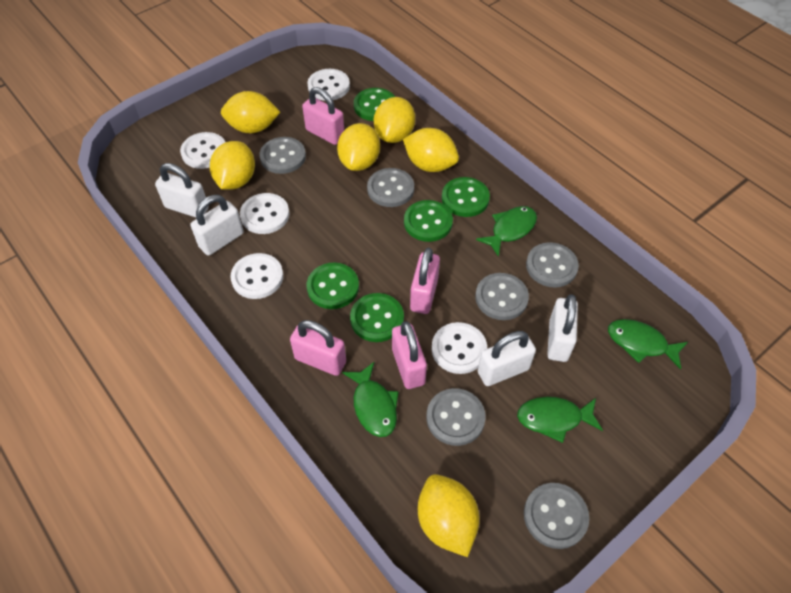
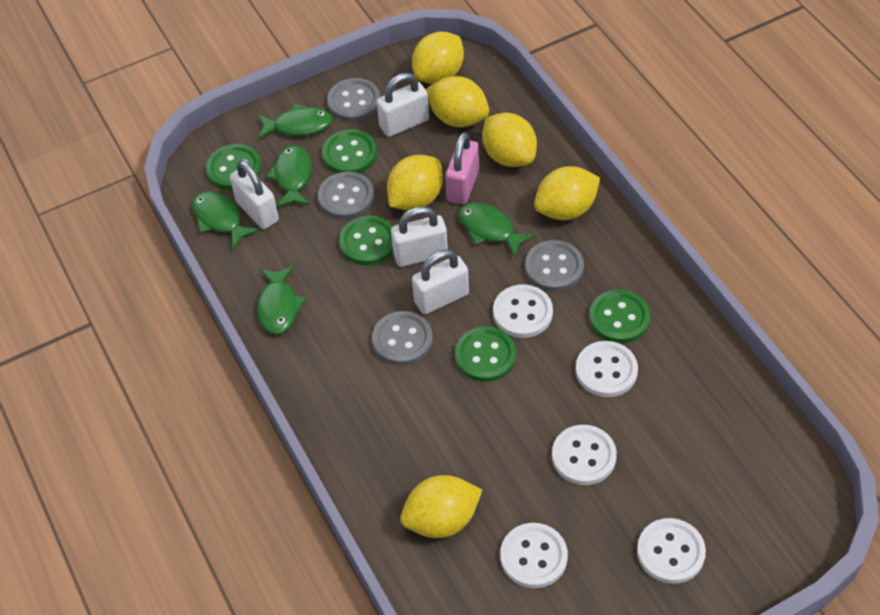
green fish: [342,362,399,437] [476,206,537,257] [517,397,603,443] [608,319,688,370] = 4 -> [192,191,260,250] [257,103,333,140] [257,266,306,335] [266,145,312,208] [459,202,535,258] = 5
grey button: [260,137,306,174] [367,168,414,207] [426,388,486,446] [475,273,529,320] [524,483,589,549] [526,242,579,288] = 6 -> [318,172,374,219] [327,78,380,122] [372,311,433,366] [525,240,584,292] = 4
pink padlock: [290,320,346,376] [302,87,344,145] [392,321,427,389] [410,248,440,314] = 4 -> [445,132,479,204] = 1

